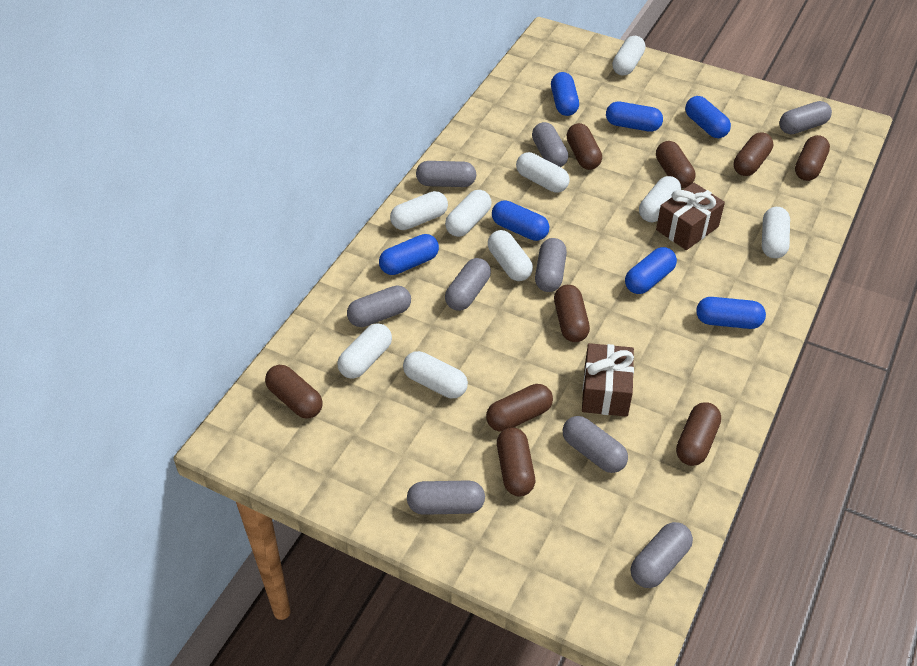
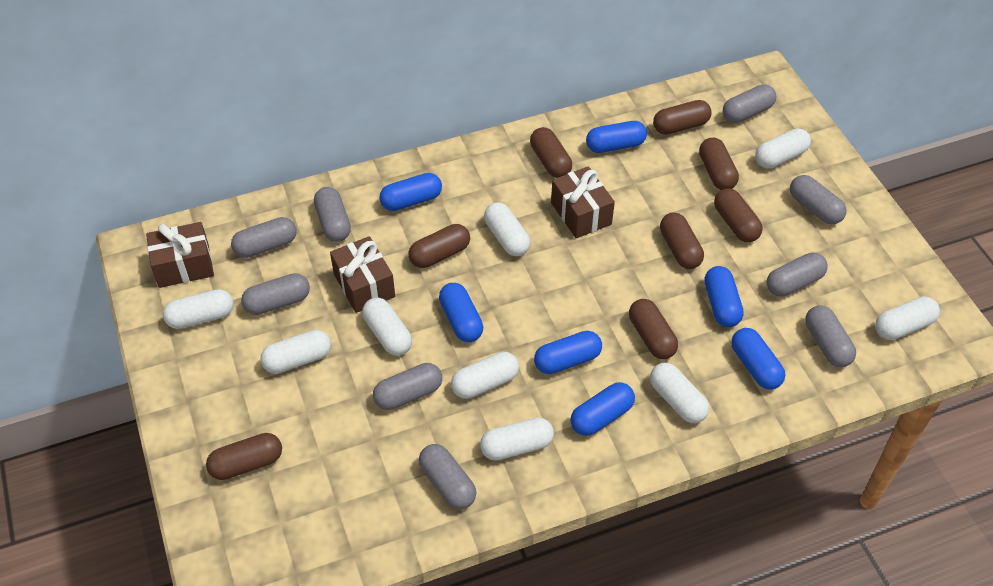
brown capsule: [265,365,323,419] [486,384,553,432] [497,427,535,496] [554,285,590,342] [567,123,602,170] [656,141,696,188] [676,402,721,466] [734,132,773,176] [795,135,830,181] = 9 -> [206,433,282,480] [409,224,470,268] [530,127,572,178] [629,299,678,359] [653,100,711,135] [660,213,704,269] [699,138,739,190] [714,188,763,242] = 8
brown gift: [582,343,634,417] [656,182,725,250] = 2 -> [146,222,214,288] [330,236,395,313] [551,166,615,238] = 3

